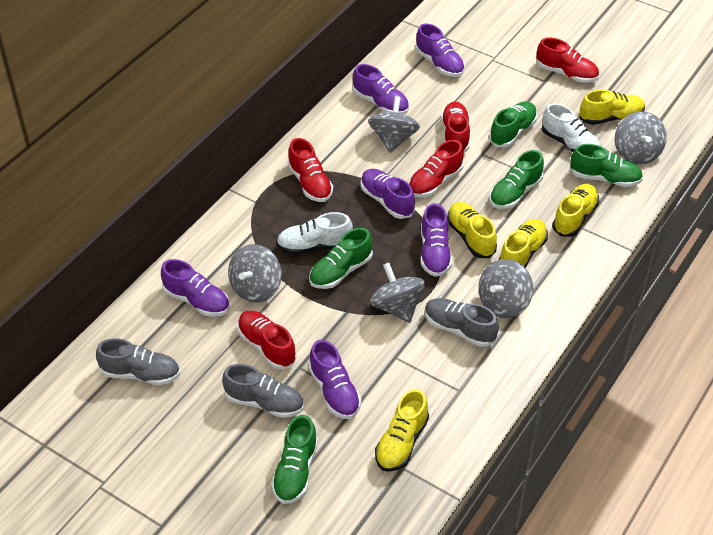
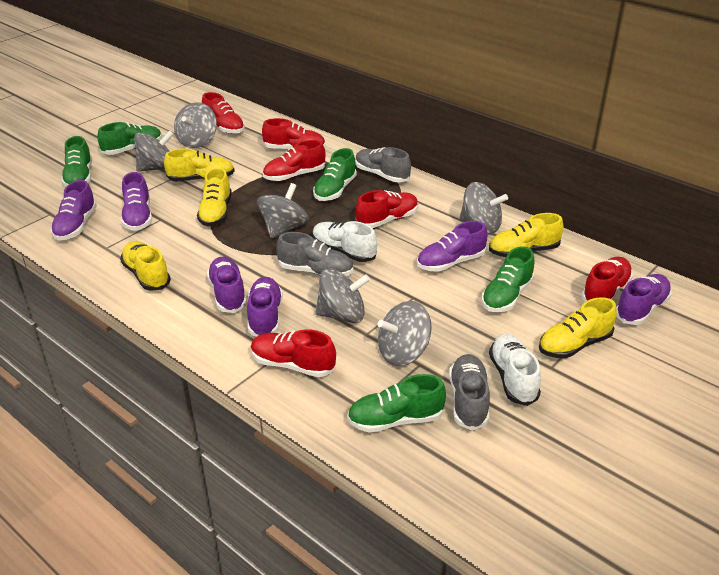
grey spinning top: [228,244,282,303] [368,96,420,153] [370,263,425,323] [479,259,533,318] [614,111,667,165] = 5 -> [134,130,174,172] [174,102,217,148] [257,183,309,239] [315,268,370,323] [378,301,432,366] [460,182,508,233] = 6
red shoe: [237,311,297,369] [287,138,333,202] [408,140,464,197] [441,102,470,152] [536,37,599,83] = 5 -> [202,92,245,134] [251,329,336,377] [262,118,326,149] [263,140,326,181] [356,190,418,228] [581,257,633,302] = 6

